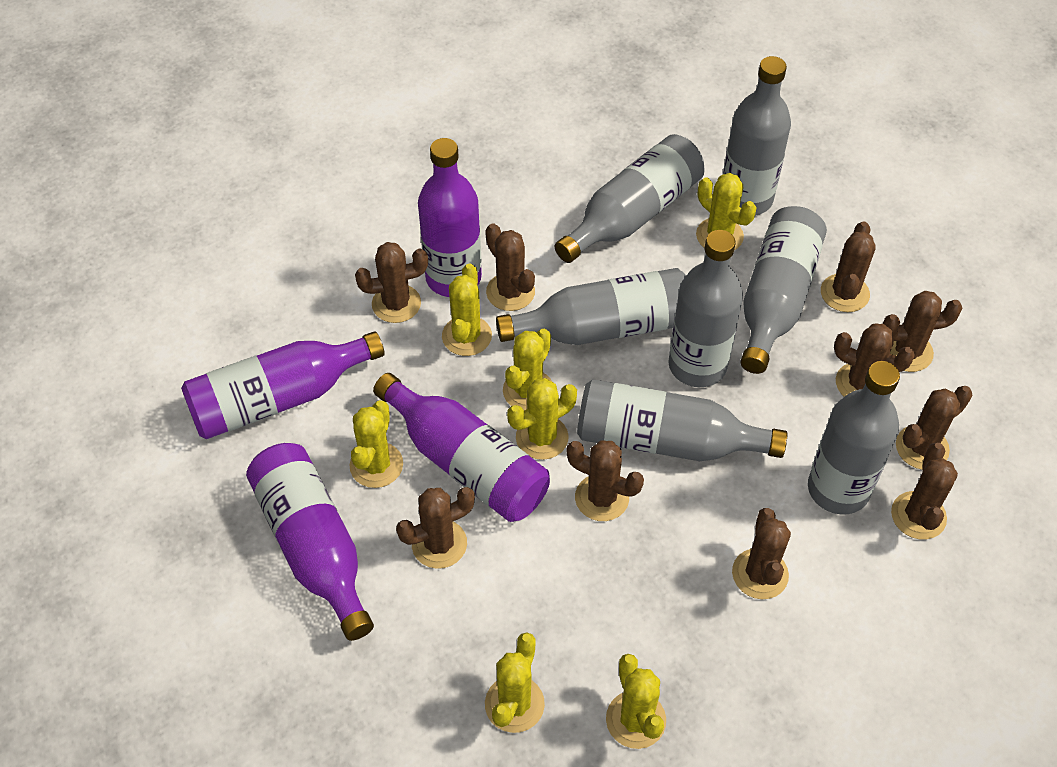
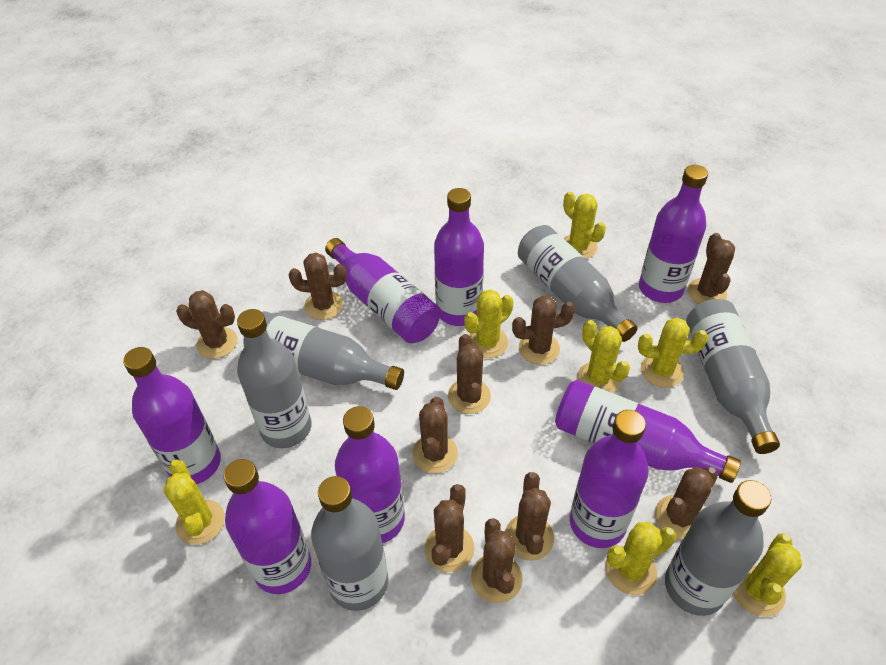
grey bottle: [496,268,686,345] [555,134,705,263] [577,379,787,461] [669,230,743,387] [723,56,791,216] [741,206,827,374] [808,361,900,515] = 7 -> [237,309,312,448] [243,311,404,390] [311,476,388,611] [518,225,638,342] [665,480,771,616] [686,299,780,454] = 6
purple bottle: [181,331,385,439] [246,443,374,641] [373,373,550,522] [418,138,482,297] = 4 -> [123,347,221,484] [224,459,311,594] [325,238,440,343] [335,406,405,543] [434,188,484,326] [555,380,741,483] [570,410,649,548] [639,165,708,303] = 8

